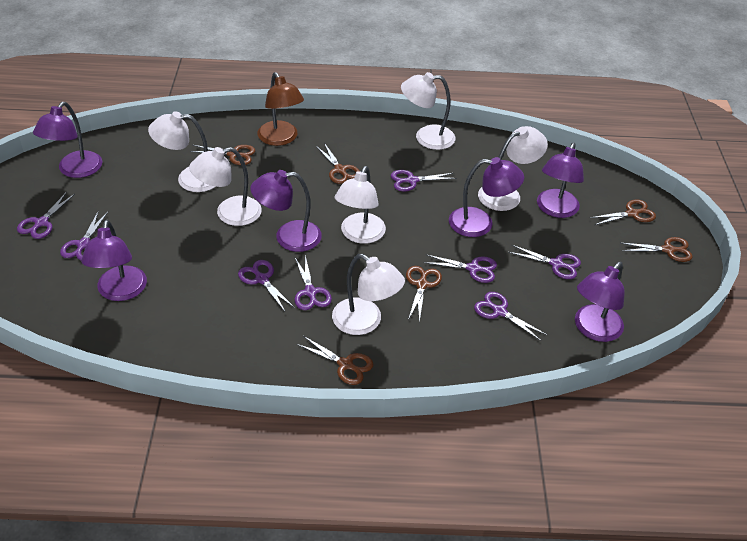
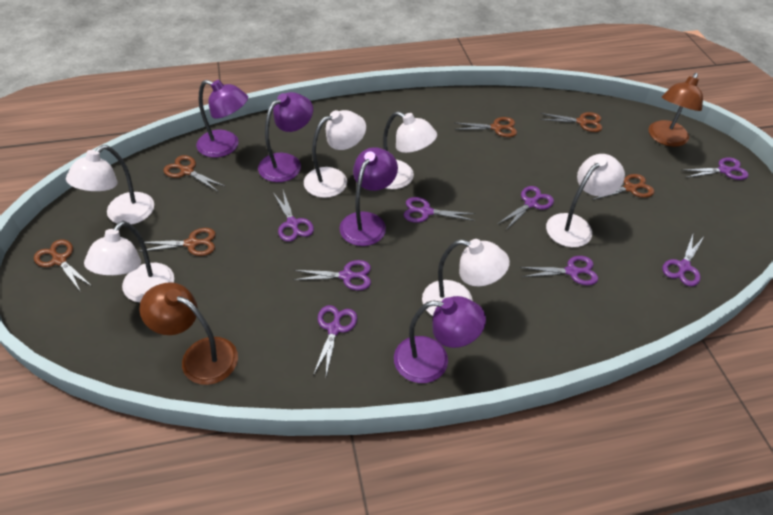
brown lamp: [258,72,304,146] = 1 -> [139,282,238,385] [648,73,703,147] = 2
purple lamp: [33,102,102,178] [81,220,147,301] [250,170,322,252] [449,157,524,237] [537,143,584,218] [575,262,625,342] = 6 -> [196,80,248,158] [258,92,313,182] [339,147,398,246] [394,296,486,383] = 4

